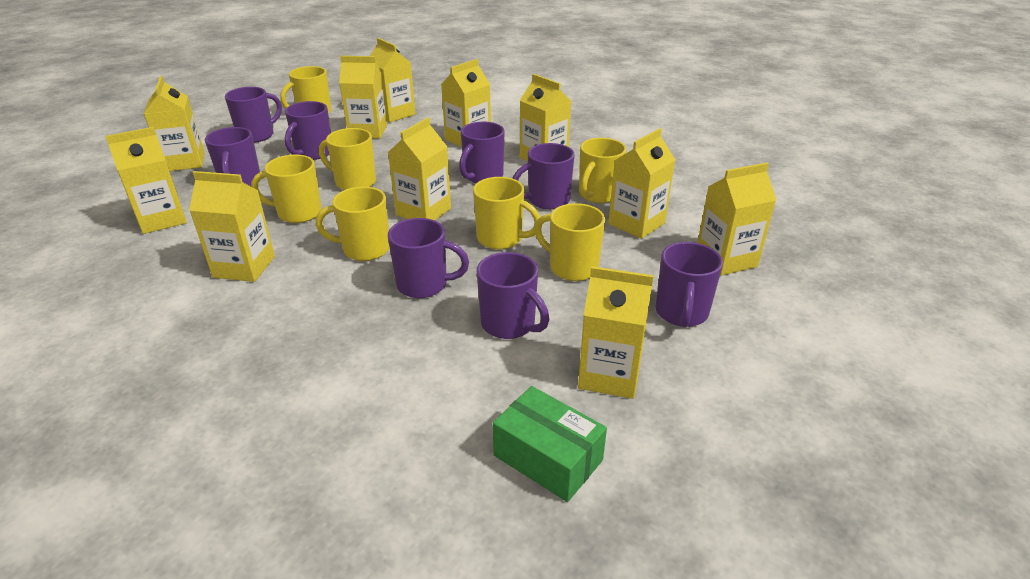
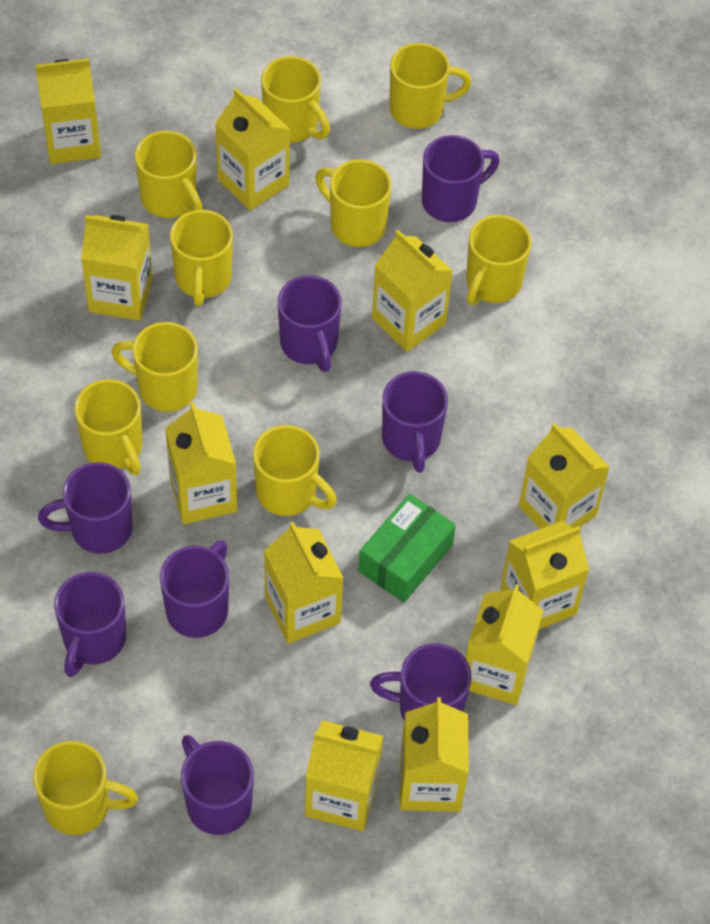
yellow mug: [251,154,322,223] [280,66,331,114] [316,186,390,261] [319,128,376,190] [473,177,540,249] [534,203,605,281] [579,138,627,203] = 7 -> [33,741,138,835] [74,379,142,475] [112,322,198,412] [135,131,203,218] [170,210,233,307] [253,425,337,516] [261,56,330,142] [315,159,392,247] [390,43,471,129] [466,215,532,305] = 10

